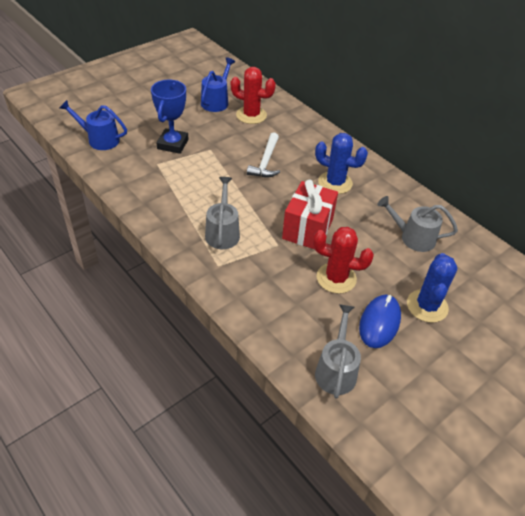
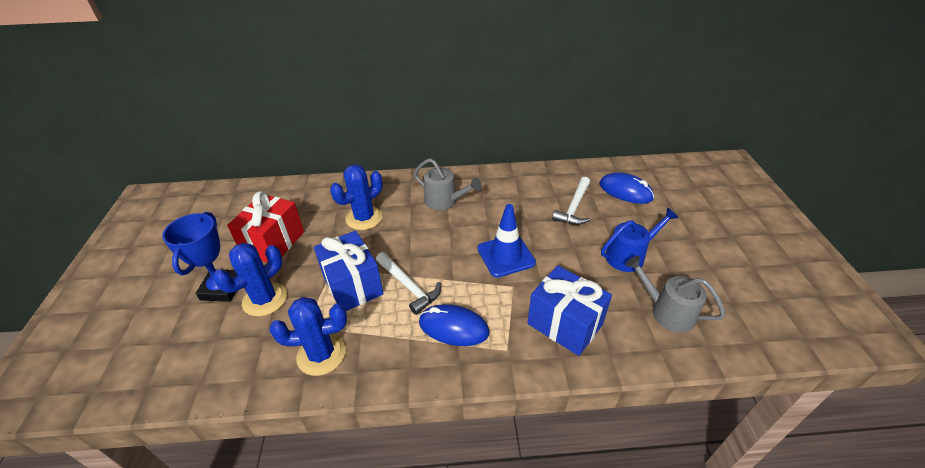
blue cactus: [315,133,368,194] [407,253,457,323] = 2 -> [213,243,287,316] [269,297,347,376] [330,164,383,230] = 3
blue gift: none = 0 -> [314,231,384,311] [527,266,612,356] = 2
blue mouse: [359,295,401,348] = 1 -> [419,304,489,346] [599,172,654,204] = 2
blue traffic cone: none = 0 -> [477,204,536,277] = 1
blue watering can: [59,100,127,150] [201,57,235,112] = 2 -> [601,208,679,272] = 1
grey watering can: [205,177,240,249] [315,304,361,399] [378,196,458,252] = 3 -> [414,158,482,210] [625,256,725,333] = 2
red cactus: [231,67,276,124] [313,227,374,294] = 2 -> none = 0
white hammer: [247,132,280,177] = 1 -> [376,252,441,315] [552,177,590,225] = 2

